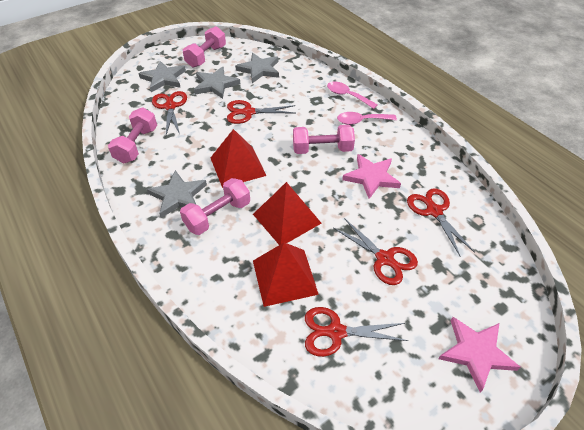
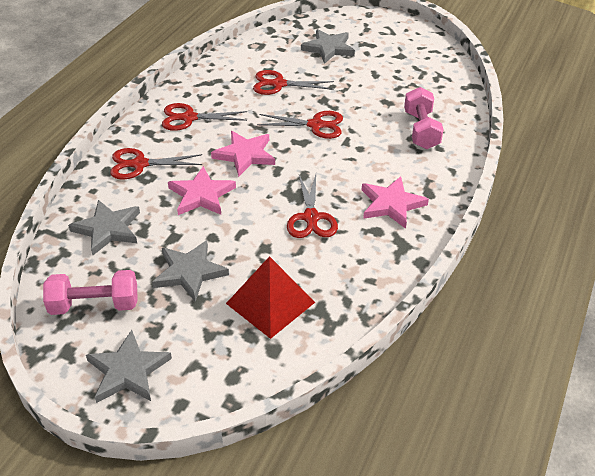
pink dumbbell: [108,107,157,163] [180,178,250,235] [183,26,226,68] [293,125,355,154] = 4 -> [43,270,138,315] [404,87,444,149] = 2
pink spoon: [327,81,378,109] [337,112,397,125] = 2 -> none = 0
pink star: [342,154,401,199] [439,317,520,393] = 2 -> [168,166,236,215] [211,131,275,177] [362,176,429,229] = 3
red pyramid: [211,129,267,188] [253,182,321,245] [253,242,319,307] = 3 -> [226,256,315,339] = 1

